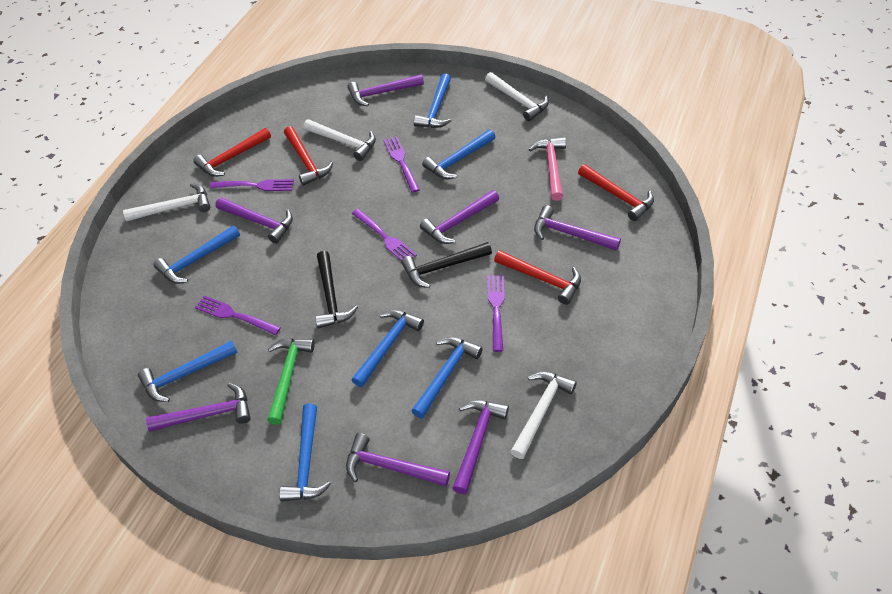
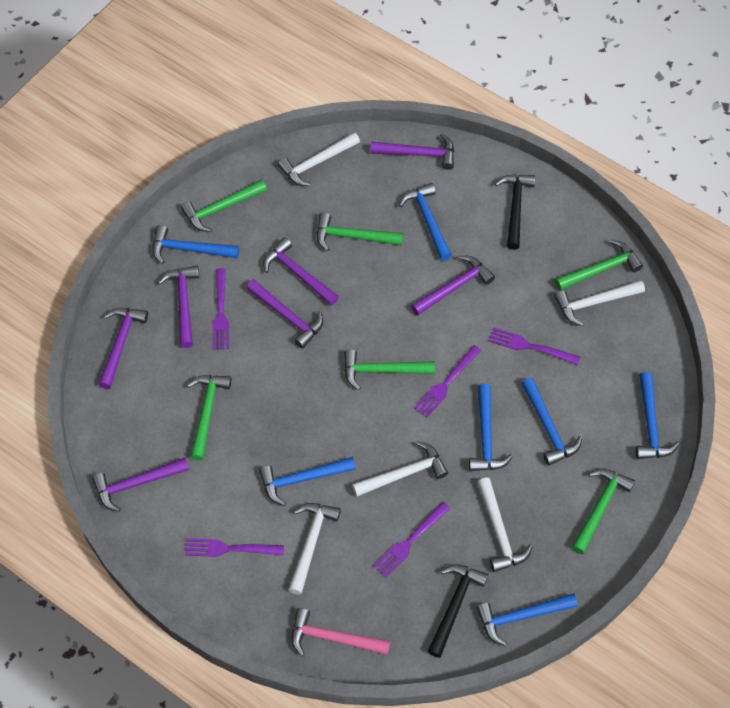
green hammer: [267,339,315,425] = 1 -> [181,179,267,232] [187,375,231,461] [317,213,403,251] [344,349,435,390] [555,240,643,290] [572,469,635,554] = 6
red hammer: [193,128,271,177] [284,126,333,186] [494,250,581,305] [578,164,654,221] = 4 -> none = 0
white hammer: [123,183,210,221] [304,119,376,161] [485,72,549,121] [510,372,577,459] = 4 -> [278,132,360,186] [288,503,341,595] [352,441,448,497] [477,478,533,572] [554,280,645,326] = 5

